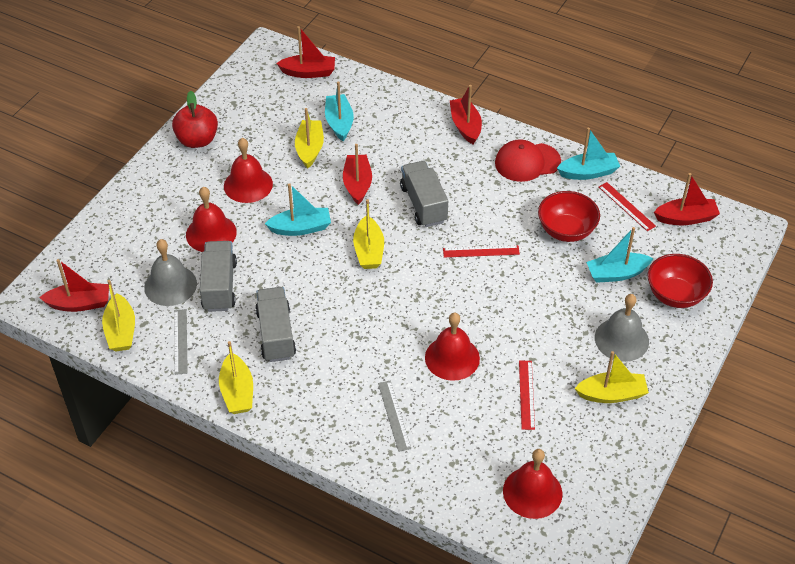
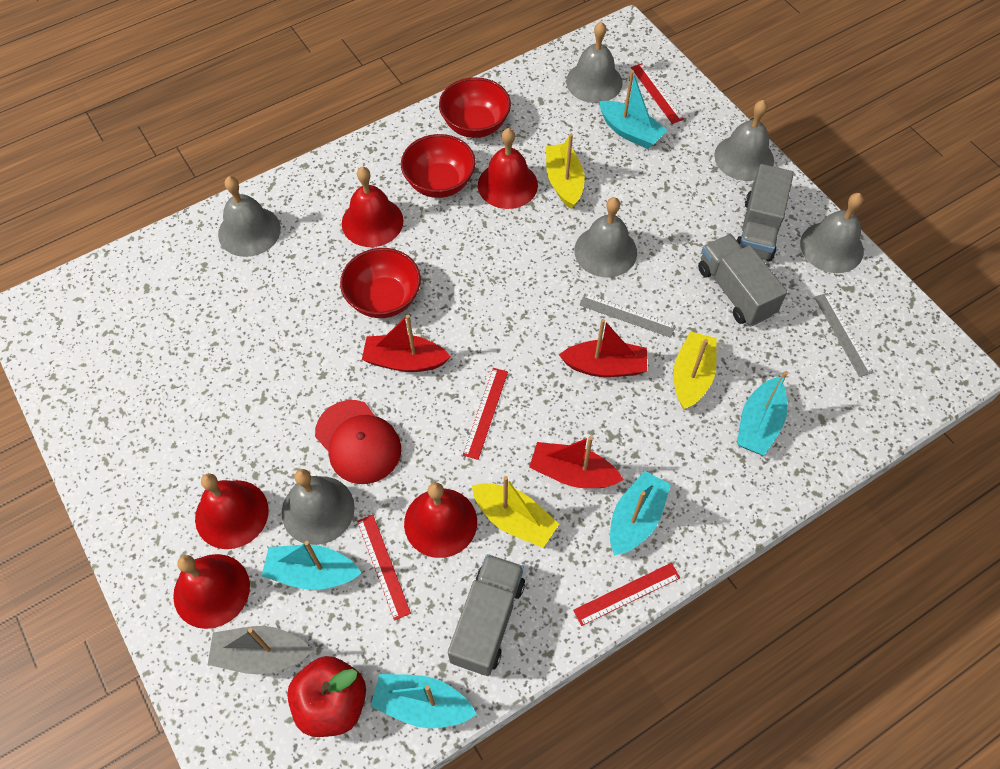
grey bell: [144,239,197,306] [595,294,649,362] = 2 -> [218,176,281,257] [281,469,355,545] [566,21,623,103] [574,197,637,278] [714,100,774,181] [800,193,864,273] = 6
grey boat: none = 0 -> [208,626,312,674] = 1
red bell: [186,187,237,252] [224,138,273,203] [425,312,480,381] [503,449,562,519] = 4 -> [173,554,250,629] [195,473,269,549] [342,167,404,247] [404,482,477,558] [478,128,538,209] = 5
red boat: [39,259,109,312] [276,26,335,78] [343,144,372,205] [450,85,482,145] [654,173,720,225] = 5 -> [362,315,451,372] [529,436,623,488] [559,319,647,377] = 3
red bowl: [538,191,600,242] [648,254,713,308] = 2 -> [340,248,421,318] [401,134,476,198] [439,77,511,138] = 3
red ruler: [443,245,520,257] [519,361,535,430] [599,182,656,231] = 3 -> [357,515,411,621] [463,368,508,460] [573,563,680,626] [631,63,684,124] = 4
turquoise boat: [265,183,331,236] [325,81,354,141] [557,128,620,180] [586,227,654,283] = 4 -> [262,541,361,590] [370,674,476,728] [599,70,668,149] [610,471,671,556] [737,371,788,455] = 5
yellow boat: [102,280,135,351] [219,341,253,414] [295,108,324,169] [353,199,384,269] [574,351,649,403] = 5 -> [472,476,559,548] [546,134,585,209] [673,331,717,410] = 3

